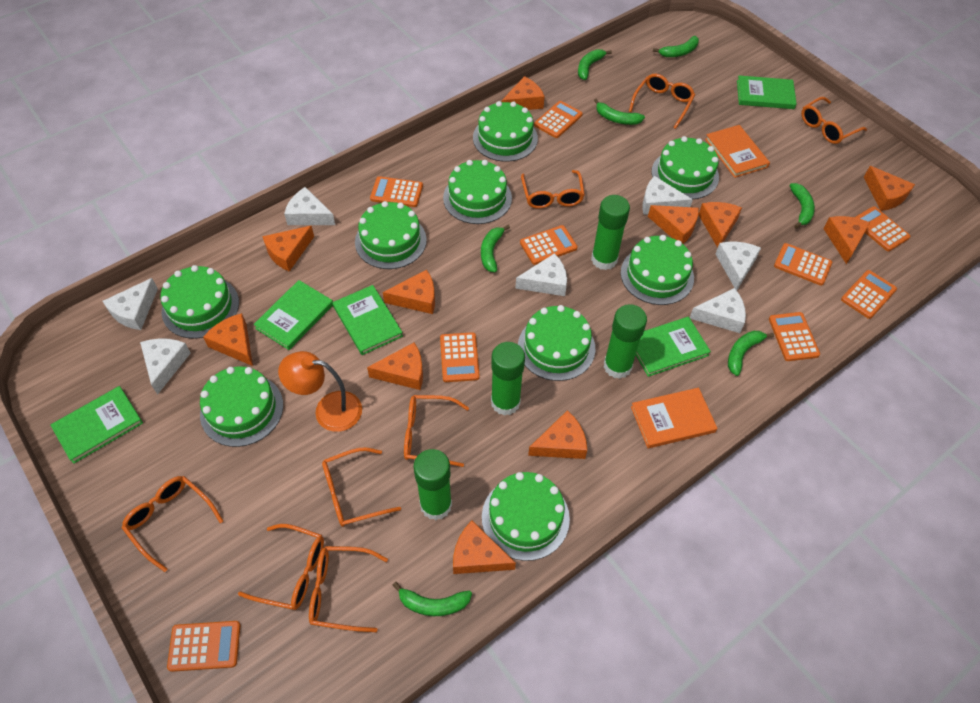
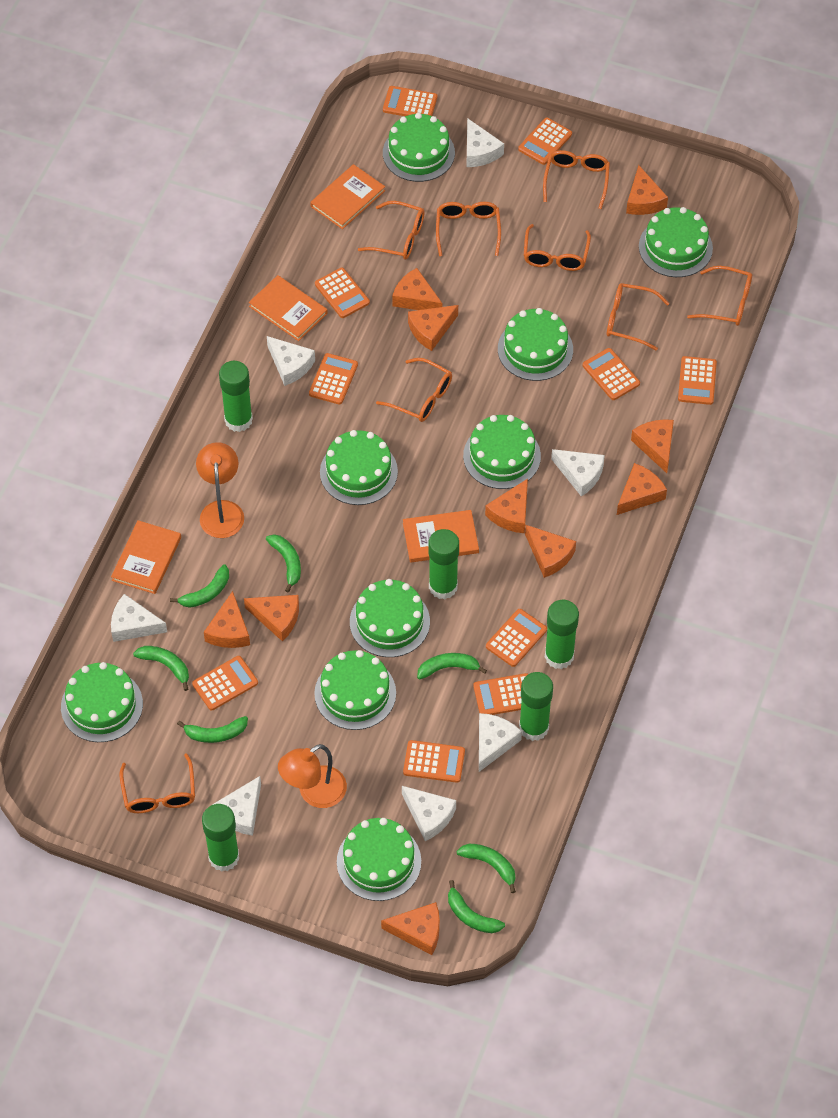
green book: [50,386,143,464] [253,280,333,350] [333,285,403,355] [636,317,711,377] [737,75,797,109] = 5 -> none = 0
green glue stick: [414,449,452,520] [491,342,525,416] [591,195,630,270] [604,304,647,379] = 4 -> [202,804,239,872] [219,361,253,432] [428,529,459,599] [519,672,553,741] [545,600,579,669] = 5
orange book: [631,388,717,448] [705,125,770,178] = 2 -> [111,520,181,594] [249,275,328,341] [310,164,385,229] [403,510,479,562] = 4
orange calculator: [167,621,241,672] [370,176,423,207] [440,332,480,382] [520,225,578,265] [534,101,582,138] [769,312,820,361] [774,243,832,285] [841,270,897,319] [855,206,910,251] = 9 -> [192,656,258,711] [309,353,358,405] [315,268,370,318] [383,86,437,116] [403,740,465,783] [473,673,528,715] [486,609,547,667] [518,117,572,165] [583,348,640,400] [678,356,717,405] = 10
orange cheese: [203,313,253,366] [262,226,314,272] [367,343,423,390] [383,270,435,314] [453,520,516,574] [502,76,545,110] [528,410,587,459] [648,205,699,244] [698,202,742,248] [823,216,870,264] [864,166,915,211] = 11 -> [204,591,250,648] [244,595,299,641] [381,902,440,955] [392,268,443,310] [408,305,458,351] [485,479,528,533] [525,525,576,578] [617,463,667,515] [626,165,668,215] [631,419,674,473] = 10
orange lamp: [278,351,362,432] = 1 -> [196,442,244,538] [278,744,347,808] = 2

